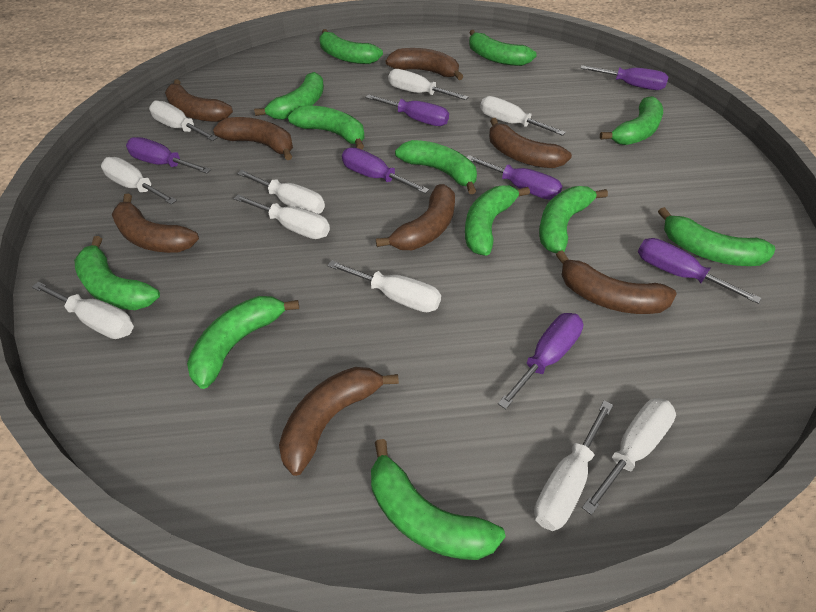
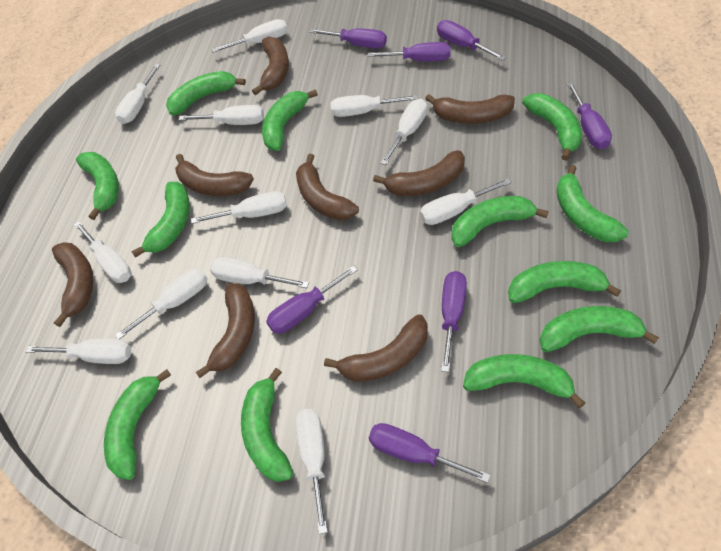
white screwdriver: [32,282,134,339] [101,157,177,205] [149,101,218,141] [234,195,330,239] [237,170,325,214] [327,260,441,312] [388,69,468,100] [480,96,566,136] [534,400,613,531] [582,398,676,515] = 10 -> [26,339,131,364] [74,221,131,283] [115,64,160,124] [115,268,208,339] [179,105,264,125] [191,191,287,224] [210,257,309,288] [211,19,288,53] [295,409,328,534] [330,95,418,117] [380,99,427,165] [420,178,512,225] = 12

